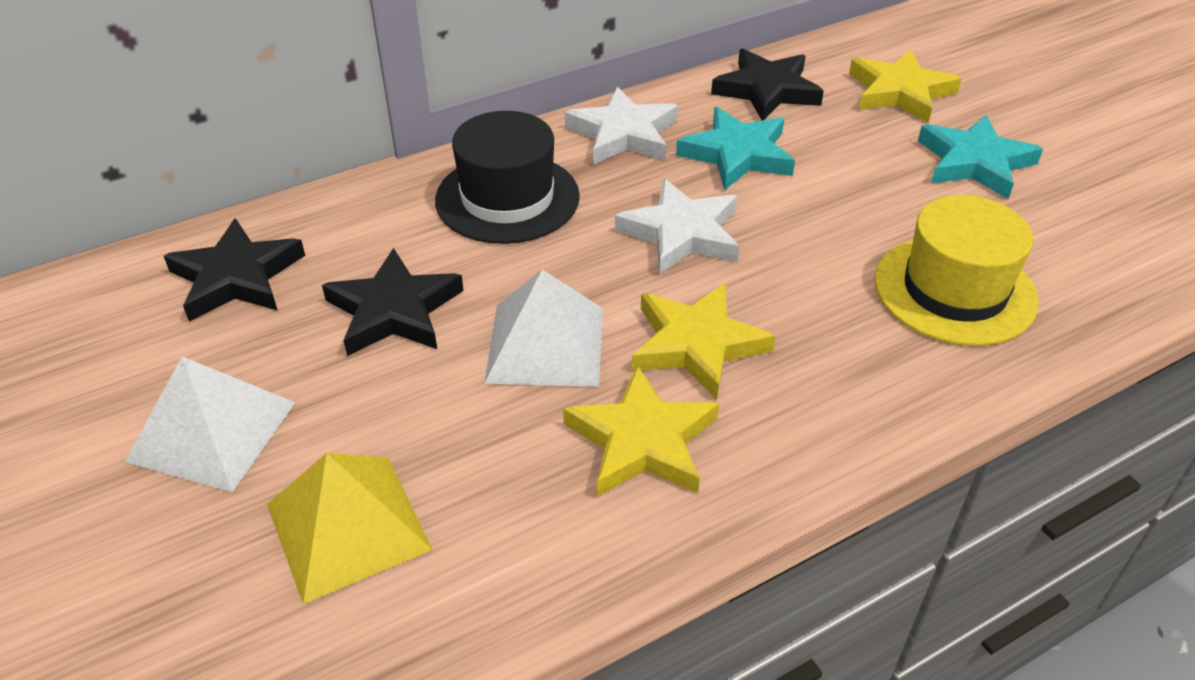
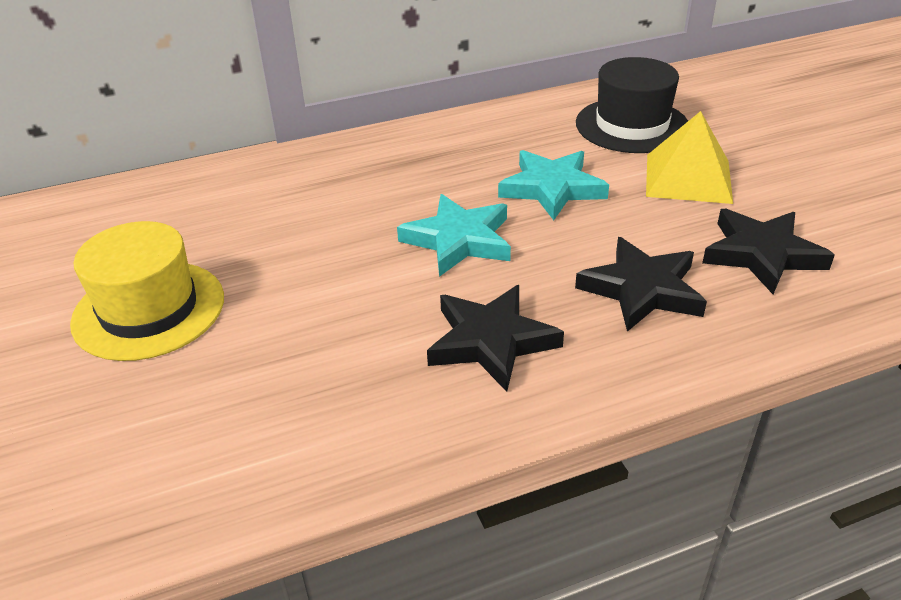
white pyramid: [125,357,296,492] [484,270,603,387] = 2 -> none = 0
white star: [565,87,678,165] [615,179,739,275] = 2 -> none = 0
yellow star: [563,365,719,497] [632,283,775,400] [849,50,962,122] = 3 -> none = 0

